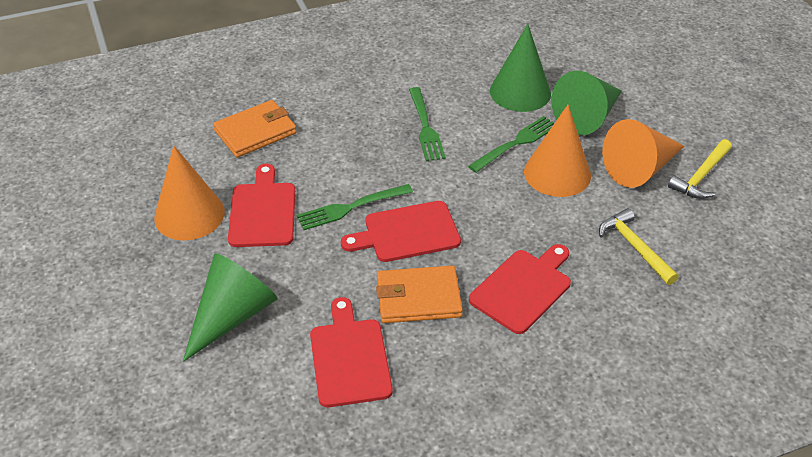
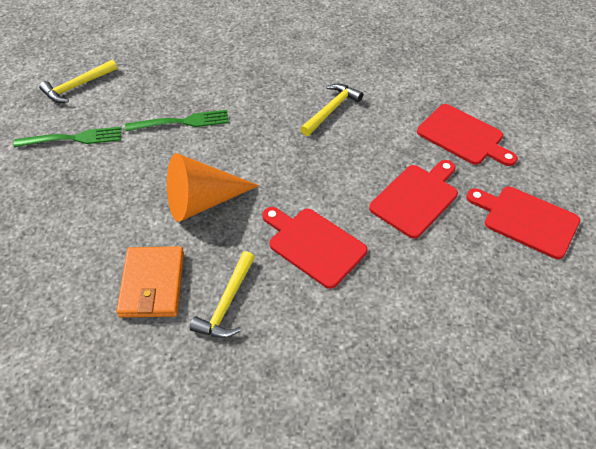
green cone: [183,253,278,362] [490,24,551,112] [551,71,622,135] = 3 -> none = 0
green fork: [297,184,413,230] [409,87,446,161] [468,116,554,173] = 3 -> [14,127,121,147] [125,110,229,131] = 2
orange cone: [154,145,225,240] [524,104,591,197] [602,119,684,188] = 3 -> [167,153,259,222] = 1
orange wallet: [213,100,297,158] [376,265,463,323] = 2 -> [116,246,184,318] = 1
yellow hammer: [599,208,679,285] [668,139,732,199] = 2 -> [39,59,117,103] [190,251,255,338] [300,84,363,136] = 3

